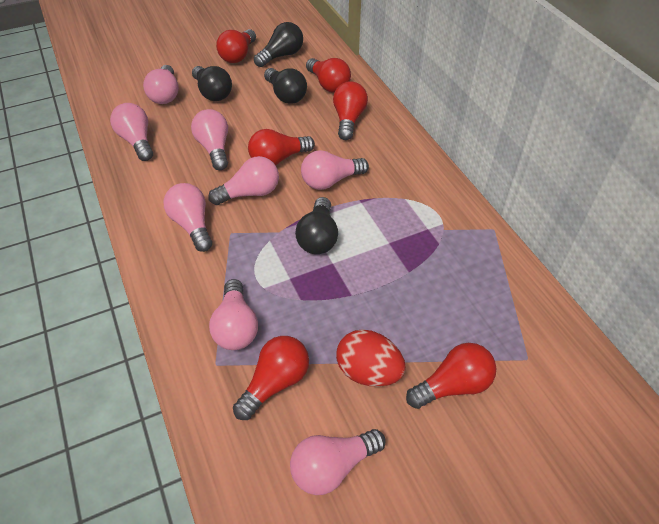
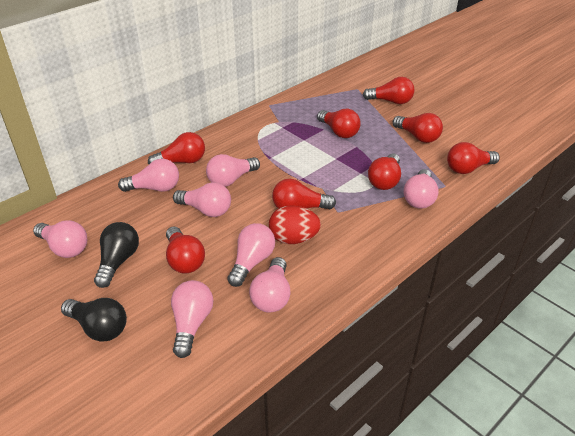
black light bulb: [192,66,232,101] [254,22,303,67] [264,68,307,104] [295,197,338,254] = 4 -> [61,298,127,342] [94,222,139,288] = 2
red light bulb: [216,29,256,63] [233,336,309,420] [248,129,315,165] [306,58,351,93] [333,81,368,140] [406,343,496,409] = 6 -> [148,132,205,164] [166,226,205,274] [272,179,336,209] [317,109,361,138] [363,77,414,104] [368,154,401,190] [393,113,443,143] [447,142,500,174] = 8

